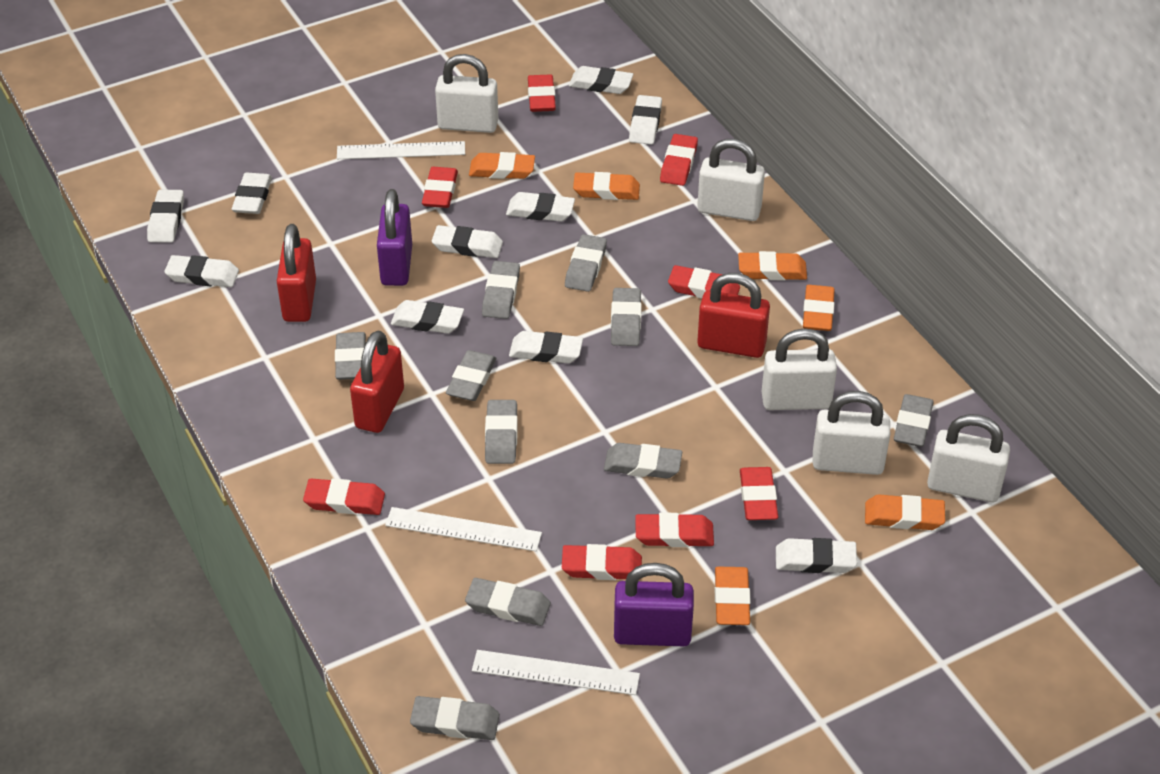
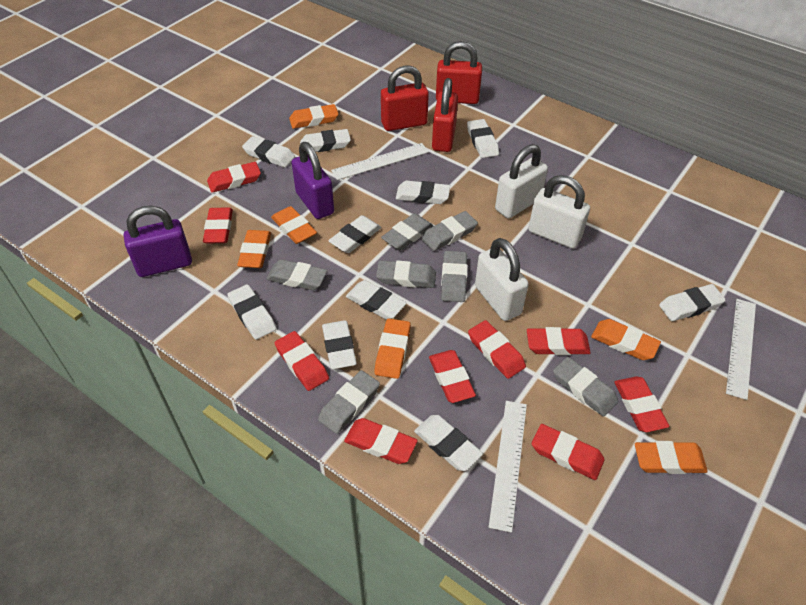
grey eraser: [335,332,366,380] [410,696,500,740] [446,350,496,401] [465,578,551,626] [482,261,520,319] [485,400,518,464] [565,234,607,292] [604,443,682,479] [611,288,642,346] [894,394,934,447] = 10 -> [266,259,327,290] [318,370,380,434] [376,260,436,288] [381,213,433,250] [421,211,478,251] [441,251,468,302] [553,357,618,417] = 7
red eraser: [303,479,385,515] [422,167,458,208] [528,74,556,112] [562,544,642,580] [635,513,714,547] [660,134,698,186] [668,265,740,299] [740,467,778,520] = 8 -> [203,207,233,243] [207,162,261,193] [275,331,329,391] [344,418,418,464] [429,350,476,403] [468,320,526,379] [527,327,591,355] [532,424,605,480] [614,376,669,432] = 9
white padlock: [435,54,498,133] [697,139,765,221] [762,328,837,410] [813,391,890,475] [927,414,1010,502] = 5 -> [475,238,529,321] [495,144,548,218] [528,175,590,248] = 3

